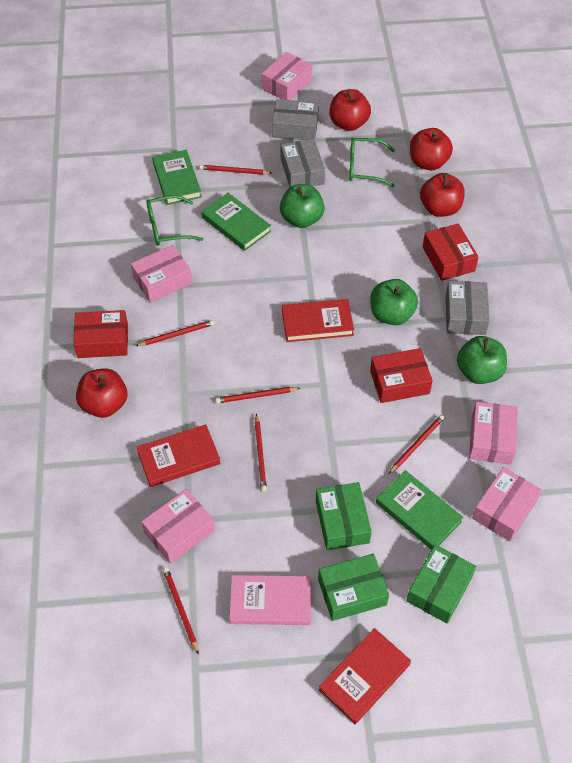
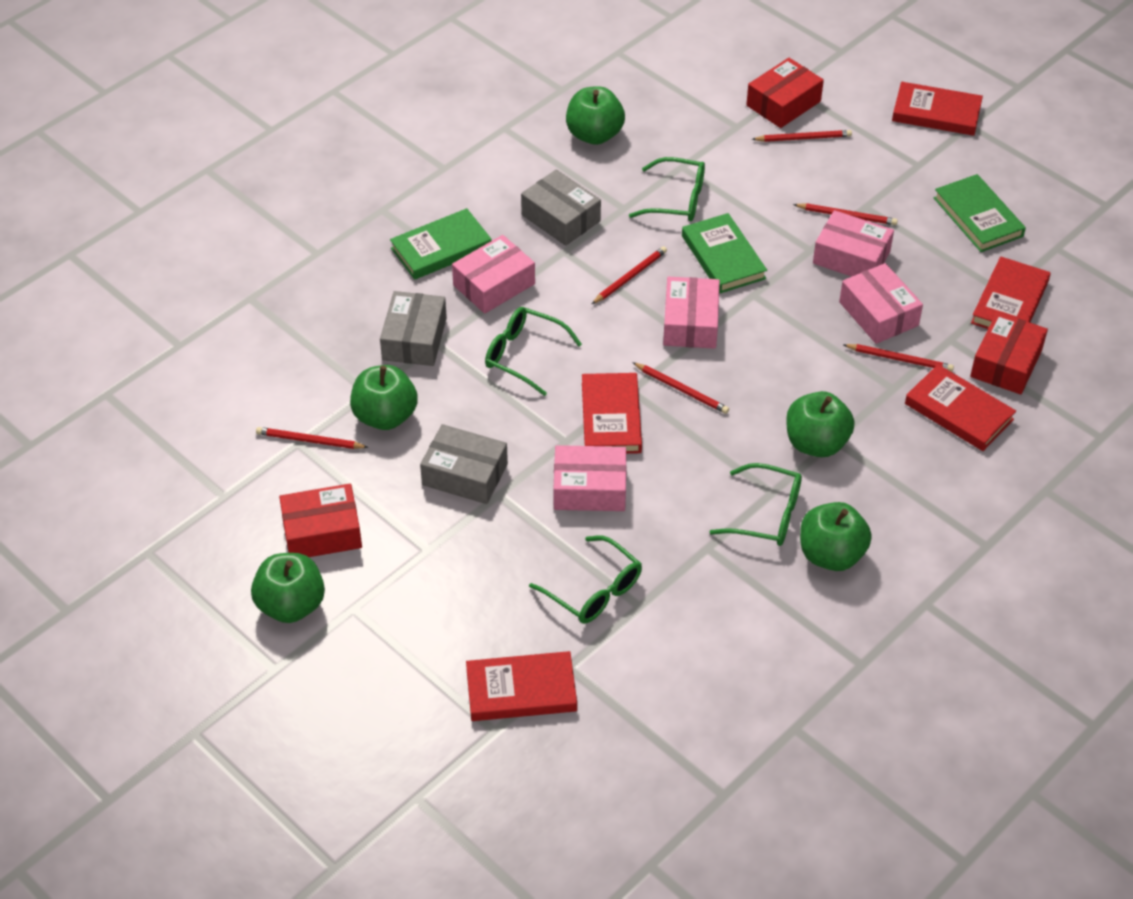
green apple: [280,184,325,228] [370,279,418,325] [457,336,507,384] = 3 -> [251,553,325,623] [350,365,418,430] [566,86,625,145] [786,391,855,457] [800,502,872,571] = 5
green box: [316,482,372,550] [318,554,389,621] [406,545,476,623] = 3 -> none = 0
green glasses: [146,195,203,245] [349,138,395,187] = 2 -> [485,307,582,396] [529,535,642,624] [629,157,705,221] [710,463,802,546] = 4
pink book: [229,575,311,625] = 1 -> none = 0
red apple: [76,368,127,418] [329,89,371,131] [410,128,453,170] [420,173,465,217] = 4 -> none = 0
red book: [137,424,220,487] [282,299,354,342] [319,628,411,724] = 3 -> [466,651,577,721] [582,373,642,454] [892,82,983,136] [905,364,1016,451] [971,256,1051,329] = 5

